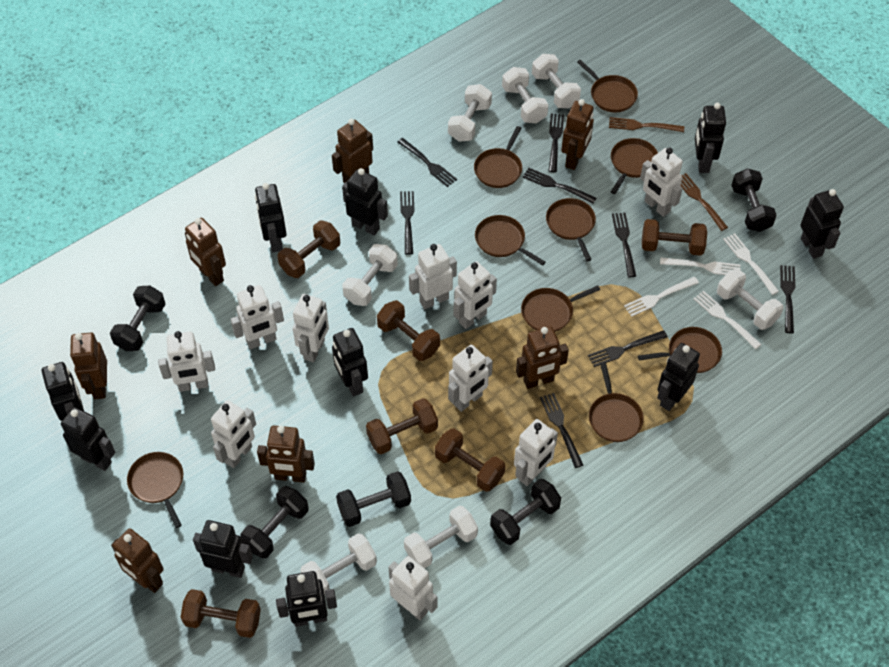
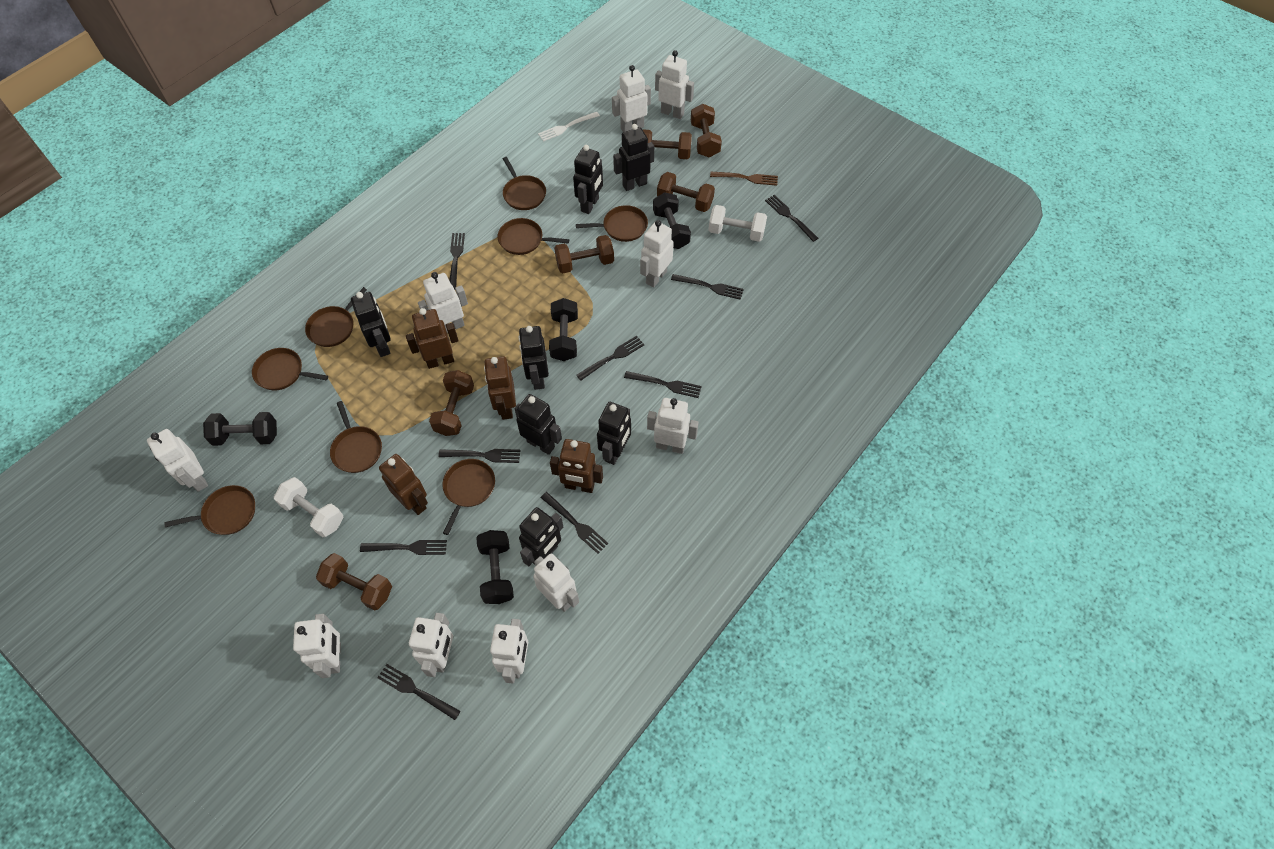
black dumbbell: [110,286,165,351] [241,486,308,559] [336,471,411,527] [490,479,561,545] [731,168,777,232] = 5 -> [203,412,277,446] [476,530,514,604] [549,298,578,361] [653,192,691,249] = 4
black fork: [397,138,457,187] [400,191,415,255] [523,168,596,203] [540,393,583,468] [549,114,564,172] [588,330,668,367] [612,213,636,277] [780,265,795,333] = 8 -> [360,540,447,555] [377,664,461,720] [438,449,520,463] [449,233,465,290] [541,492,608,554] [576,336,644,381] [624,371,702,398] [671,274,744,300] [765,195,818,242] = 9
black robot: [42,362,84,421] [61,407,115,471] [193,520,253,578] [255,183,287,252] [276,571,337,627] [332,328,368,397] [342,168,388,236] [657,343,700,411] [695,103,726,173] [800,189,844,259] = 10 -> [351,292,391,357] [515,394,562,455] [518,326,549,390] [519,507,563,566] [573,145,603,214] [597,402,631,465] [613,124,654,191] = 7
brown fork: [609,117,684,132] [681,173,728,231] = 2 -> [710,172,778,186] = 1
brown pan: [127,452,183,528] [474,126,522,188] [475,215,546,266] [521,285,600,332] [546,198,596,261] [577,60,638,112] [589,363,644,442] [611,138,658,194] [638,327,722,373] = 9 -> [164,485,255,535] [252,348,328,390] [305,287,367,347] [330,401,382,473] [443,459,495,535] [498,218,569,255] [503,157,546,210] [576,205,648,242] = 8
brown robot: [70,332,107,399] [111,528,164,593] [185,218,226,286] [257,425,315,483] [332,119,373,183] [516,326,569,389] [561,99,594,170] = 7 -> [379,454,428,515] [406,308,459,369] [484,357,516,420] [550,439,603,493] = 4
white dumbbell: [300,533,377,594] [342,244,398,306] [404,505,478,569] [448,84,492,142] [502,67,548,124] [532,54,581,108] [717,269,783,330] = 7 -> [274,477,343,538] [708,205,767,242] = 2
white fork: [624,277,699,317] [660,257,741,275] [694,291,762,349] [723,233,779,295] = 4 -> [538,112,600,142] = 1

